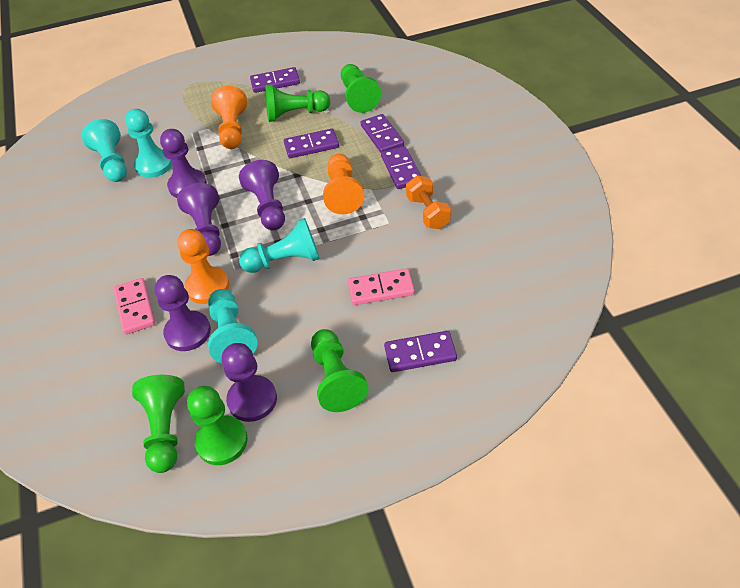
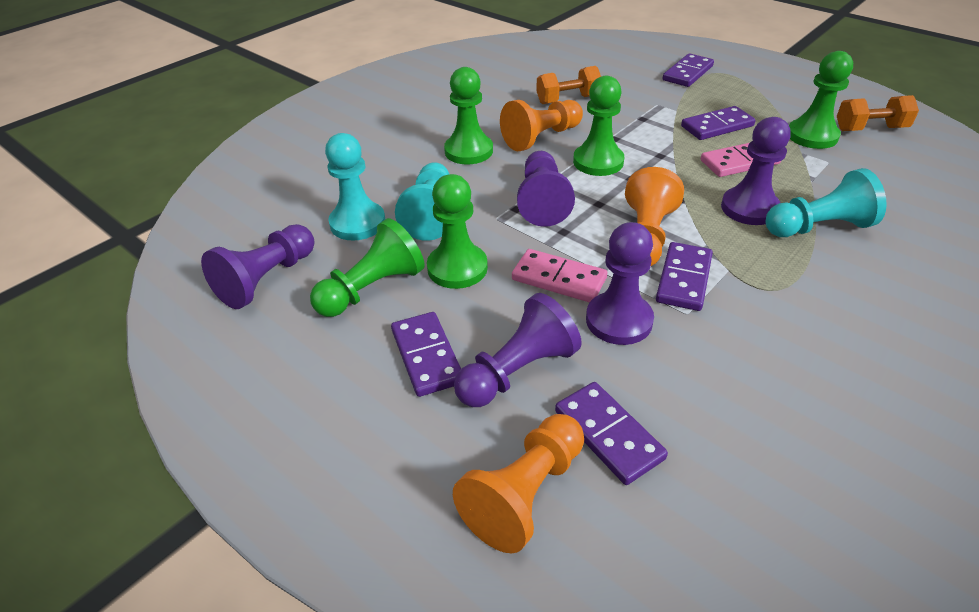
orange dumbbell: [406,176,451,229] = 1 -> [536,66,601,104] [837,95,919,131] = 2
turquoise pawn: [81,119,127,182] [125,109,172,178] [208,289,258,363] [239,218,320,273] = 4 -> [325,133,385,241] [395,162,449,241] [766,168,887,237] = 3

